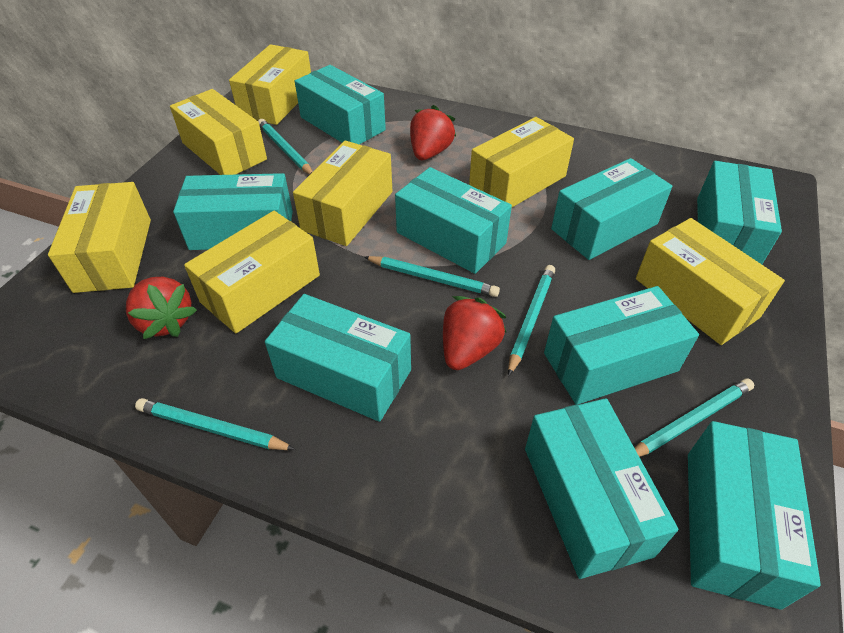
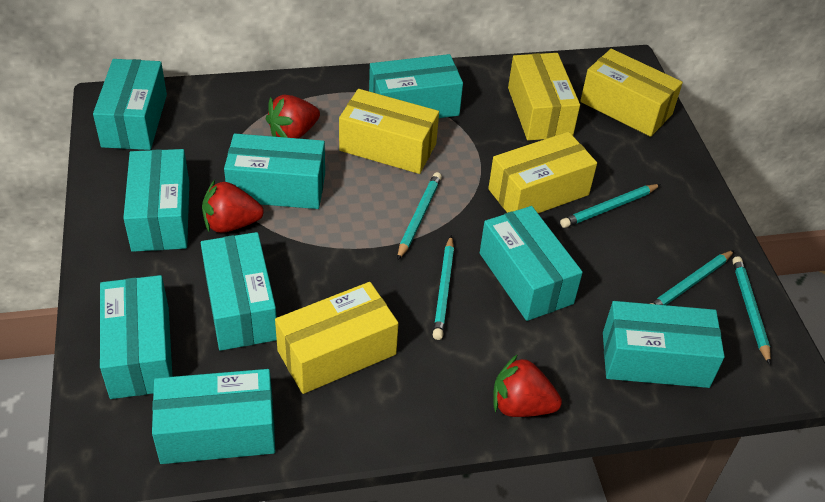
yellow box: [48,182,151,293] [170,89,267,175] [184,211,320,333] [229,44,311,125] [293,141,392,246] [469,117,574,207] [636,218,785,345] = 7 -> [275,282,399,394] [339,89,439,174] [488,132,597,213] [508,53,580,140] [580,49,683,137] = 5

